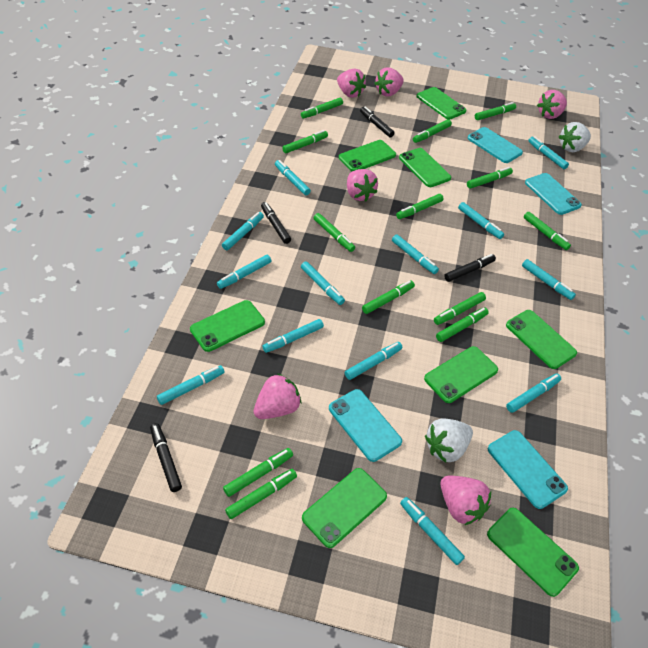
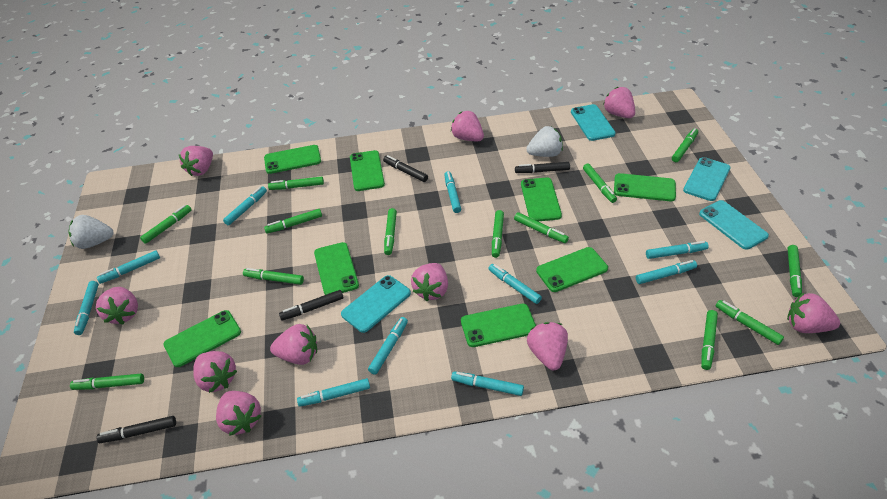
pink strawberry: [254,373,301,419] [337,69,366,98] [347,169,378,201] [374,67,404,97] [441,476,491,525] [537,90,567,119] = 6 -> [96,287,138,325] [179,146,213,176] [193,351,237,393] [216,391,261,436] [270,324,317,365] [411,263,448,301] [451,111,484,141] [527,322,568,370] [603,87,635,118] [787,293,840,333] = 10
turquoise marker: [157,365,224,405] [217,255,271,289] [222,212,264,250] [262,319,324,353] [275,160,311,195] [301,261,345,305] [345,342,402,380] [392,234,439,274] [400,497,465,565] [458,202,504,239] [506,374,561,413] [522,259,576,300] [528,136,569,169] = 13 -> [74,281,99,335] [97,250,160,284] [223,186,267,225] [297,378,370,407] [368,317,408,375] [444,171,461,213] [451,371,524,396] [488,264,542,304] [636,260,697,284] [646,241,709,259] = 10

